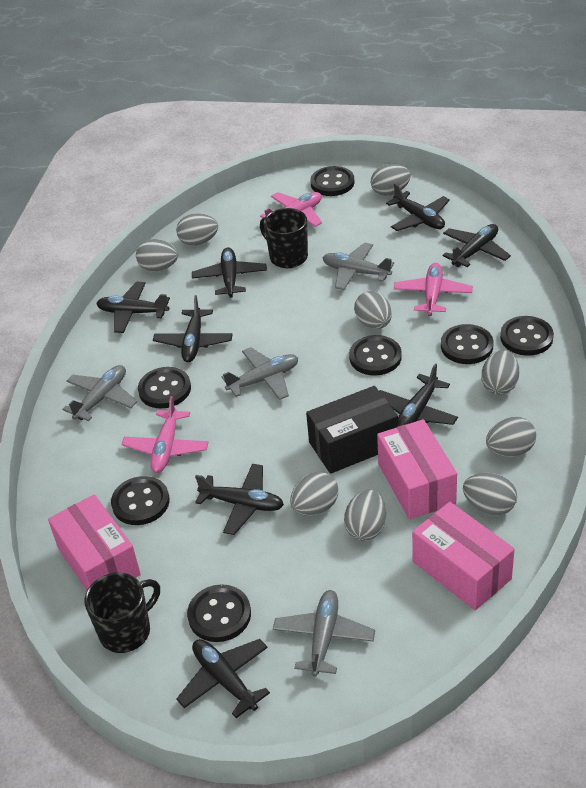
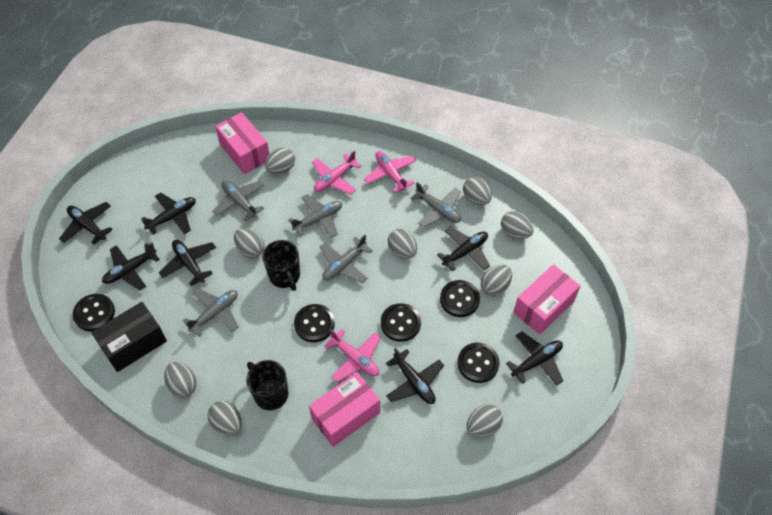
black button: [111,476,170,525] [138,367,191,408] [187,584,251,642] [310,166,354,196] [349,335,402,376] [441,324,493,364] [500,316,554,356] = 7 -> [73,294,115,332] [294,304,335,342] [381,303,421,342] [440,280,480,317] [457,343,499,383] = 5
black plane: [96,282,170,333] [153,295,233,362] [176,639,270,718] [192,248,267,298] [195,464,284,535] [379,363,458,426] [386,183,450,231] [442,224,511,267] = 8 -> [59,202,113,244] [102,243,160,291] [141,193,196,235] [159,240,216,286] [386,347,444,404] [437,227,490,271] [506,331,563,385] = 7
grey plane: [62,365,137,421] [221,347,298,400] [273,590,375,677] [322,243,394,290] = 4 -> [183,288,238,337] [212,180,264,221] [288,194,342,238] [320,235,373,283] [411,182,461,227] = 5

